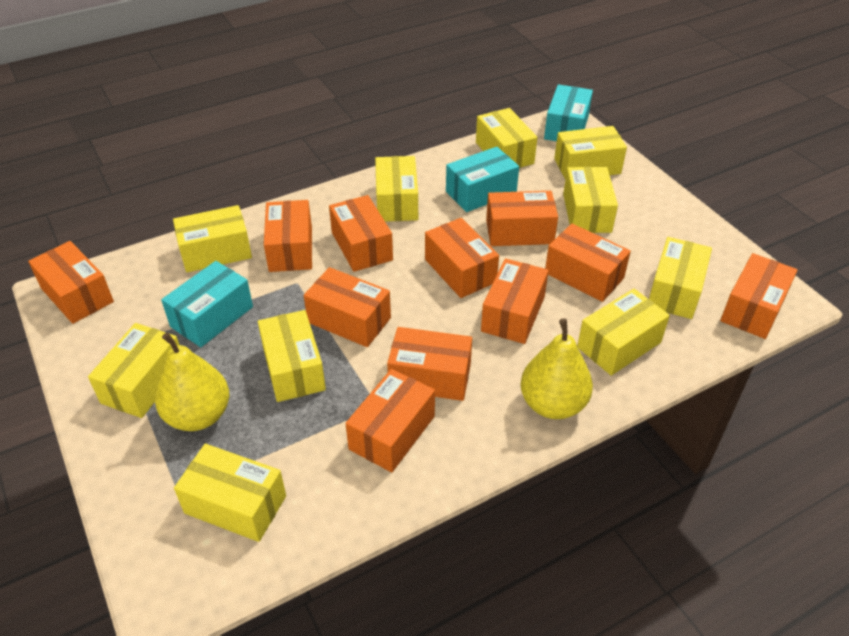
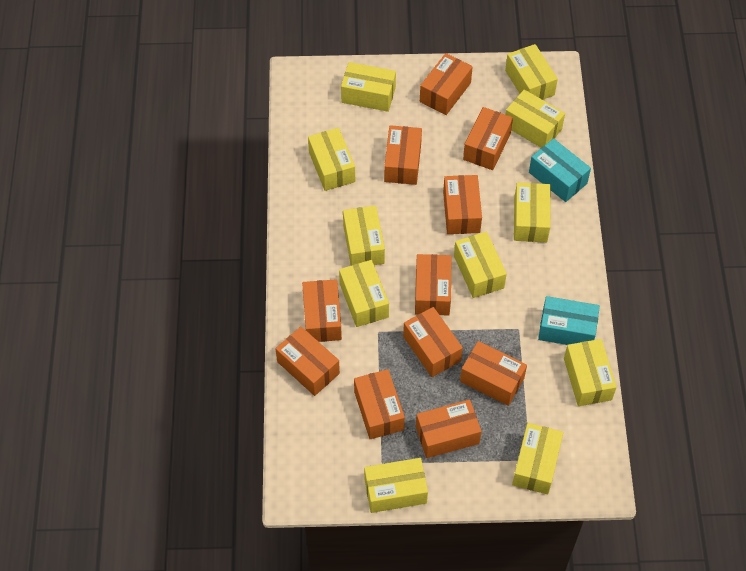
turquoise box: [161,261,253,347] [446,147,519,212] [544,84,593,141] = 3 -> [529,138,591,202] [538,296,600,345] = 2
yellow box: [88,323,179,418] [173,205,252,272] [174,444,286,542] [258,310,326,402] [375,156,418,222] [476,108,537,168] [554,126,627,180] [563,167,618,233] [577,289,670,376] [649,237,712,319] = 10 -> [308,128,355,191] [339,260,389,327] [341,62,396,112] [343,206,385,266] [364,458,428,513] [454,232,507,298] [505,44,558,100] [505,89,565,148] [512,423,563,494] [514,183,550,242] [564,339,617,406] = 11
yellow pear: [155,332,229,431] [520,318,593,419] = 2 -> none = 0

